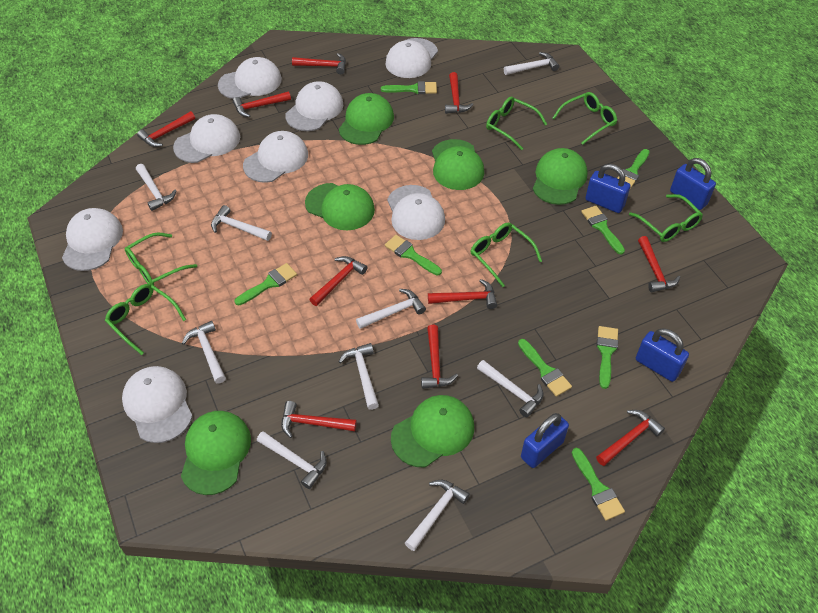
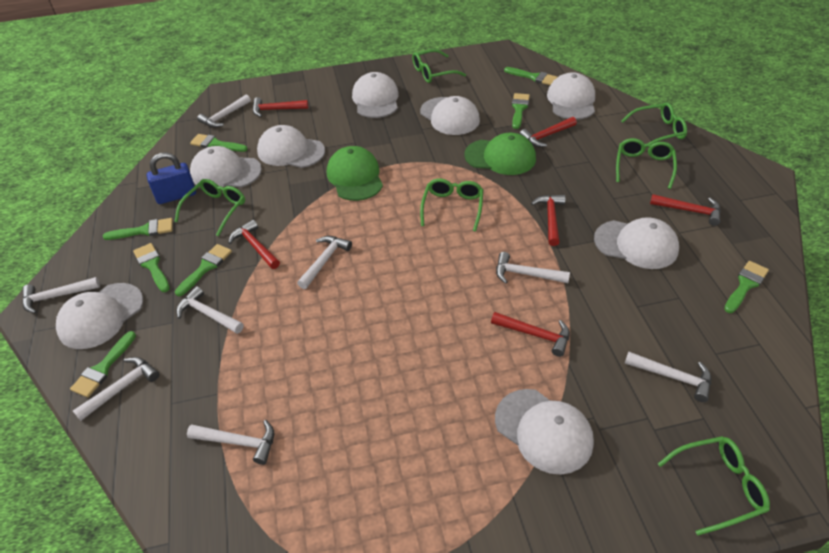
blue padlock: [521,413,569,468] [585,164,631,213] [636,328,689,382] [670,158,716,210] = 4 -> [147,152,196,204] = 1
green cap: [181,411,251,495] [305,183,375,230] [339,93,394,145] [391,395,474,467] [432,139,484,190] [533,148,588,205] = 6 -> [327,146,383,201] [464,133,536,175] = 2
red hammer: [137,111,195,147] [233,91,291,117] [281,401,357,438] [292,53,346,74] [309,256,368,306] [421,325,458,389] [428,279,497,309] [445,72,473,114] [596,410,665,466] [638,236,680,292] = 10 -> [228,220,280,269] [252,97,308,117] [491,312,570,357] [520,117,577,147] [531,195,566,246] [650,194,721,226] = 6
white hammer: [136,164,176,211] [182,321,226,384] [211,205,272,241] [257,431,327,489] [339,343,379,410] [356,289,426,329] [405,480,470,551] [477,360,544,417] [504,52,559,75] = 9 -> [22,277,100,314] [73,357,159,421] [176,286,244,334] [187,420,274,465] [197,95,251,128] [297,236,352,289] [496,252,570,284] [624,351,711,402] = 8

